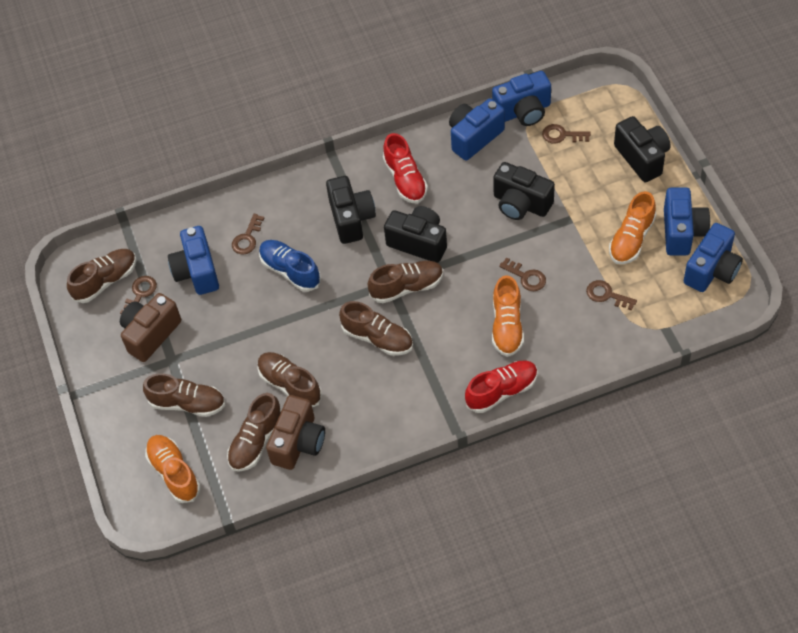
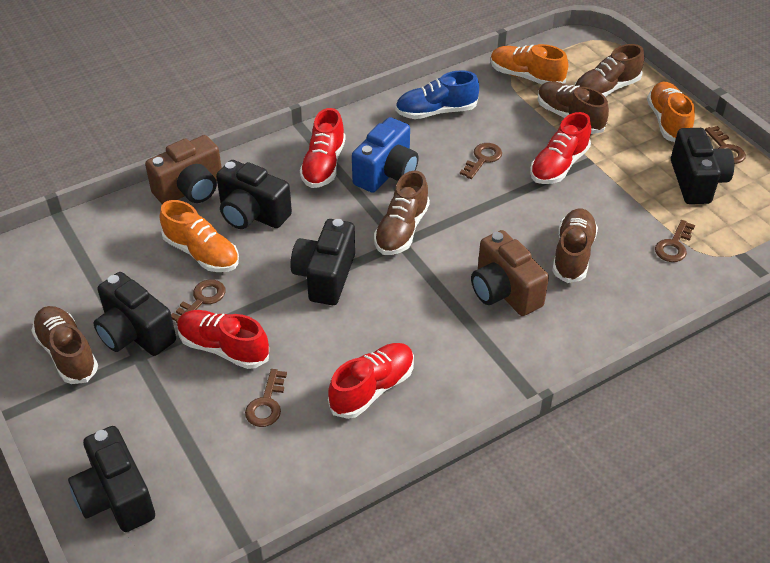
black camera: [326,176,376,244] [384,206,447,263] [493,162,555,220] [614,116,671,182] = 4 -> [68,426,155,532] [94,272,176,356] [216,160,292,229] [290,219,355,305] [671,128,734,204] = 5
blue camera: [168,226,219,295] [449,99,505,161] [492,71,551,126] [664,187,710,255] [684,223,743,292] = 5 -> [352,117,419,193] = 1
brown shoe: [67,249,137,303] [143,373,225,417] [227,393,282,472] [257,352,322,407] [339,301,413,356] [368,261,443,303] = 6 -> [31,306,98,384] [374,171,430,255] [538,81,609,134] [553,208,598,283] [574,44,644,97] = 5
red shoe: [383,133,428,203] [465,360,538,413] = 2 -> [177,310,269,369] [300,108,346,188] [328,343,414,419] [530,112,591,184] = 4

